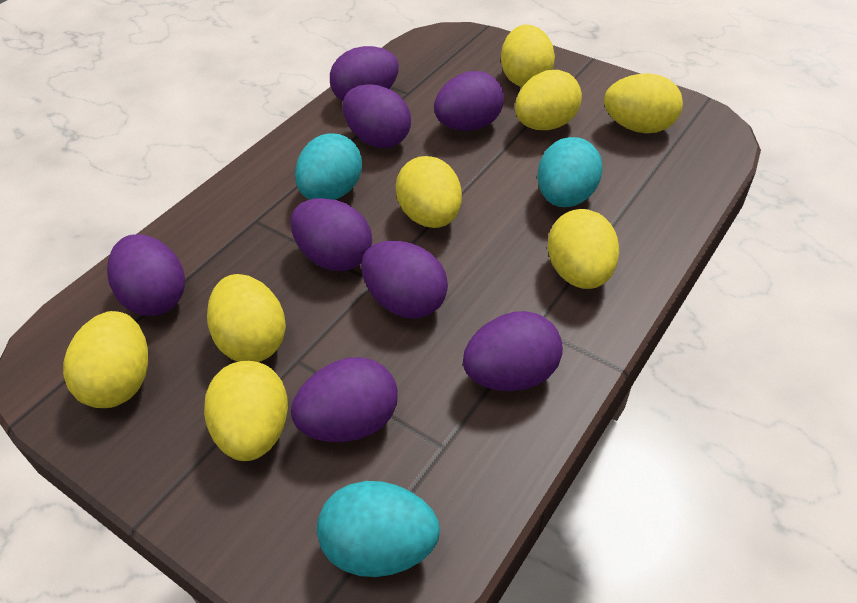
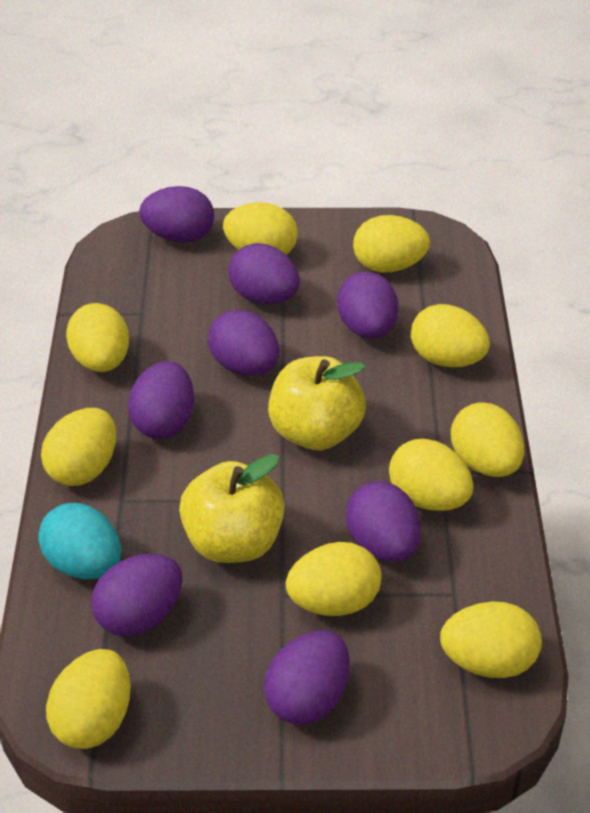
turquoise egg: [295,133,362,200] [317,481,440,577] [537,137,603,207] = 3 -> [38,503,121,579] = 1
yellow apple: none = 0 -> [179,454,285,563] [268,356,366,450] = 2
yellow egg: [63,311,148,408] [204,361,288,461] [207,274,286,362] [396,156,462,228] [501,25,555,87] [515,70,582,130] [547,209,619,289] [604,73,683,133] = 8 -> [41,408,116,486] [46,649,131,749] [66,303,129,372] [223,202,298,255] [286,542,381,616] [353,215,430,273] [389,439,473,511] [411,304,490,367] [440,601,542,678] [451,402,524,477] = 10

